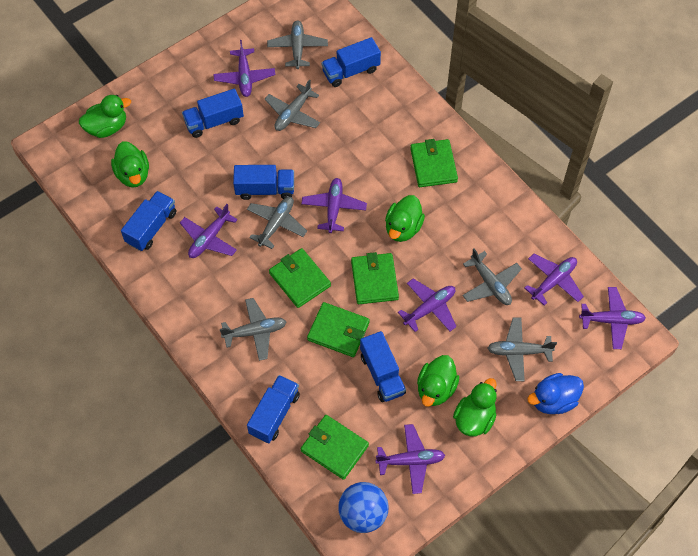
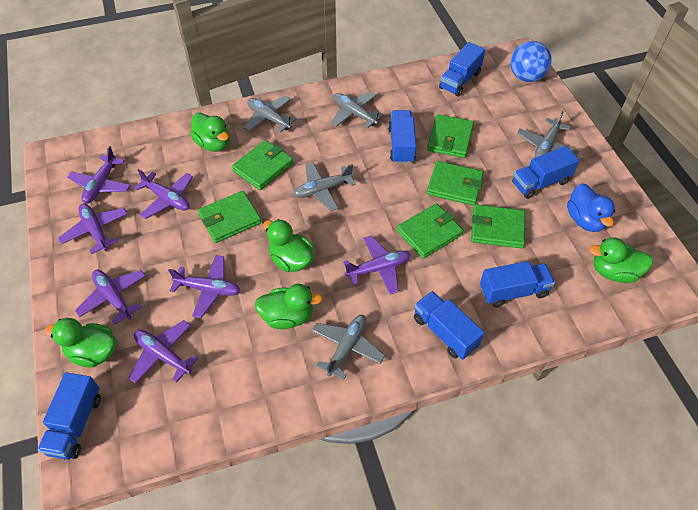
green wallet: [269,248,331,308] [301,415,369,480] [307,302,370,357] [351,252,399,304] [410,139,458,187] = 5 -> [198,191,261,243] [232,140,294,190] [397,203,463,259] [427,114,474,158] [427,161,484,206] [471,204,525,248] = 6
grey plane: [220,298,286,361] [247,197,307,249] [264,79,320,131] [267,20,328,69] [462,249,522,305] [488,317,557,381] = 6 -> [243,95,297,133] [293,162,356,211] [312,315,385,380] [331,92,384,128] [517,111,579,157] = 5

